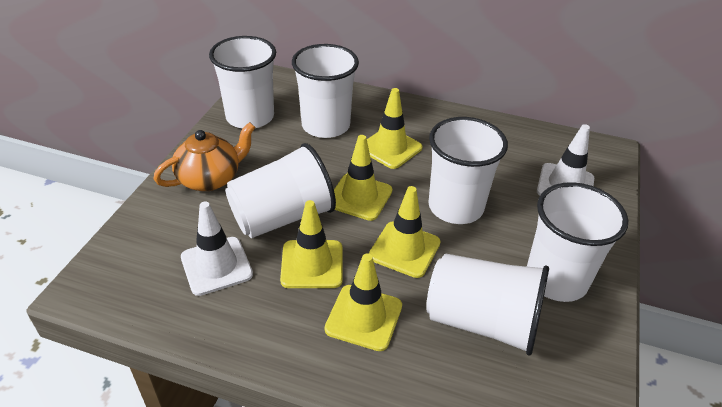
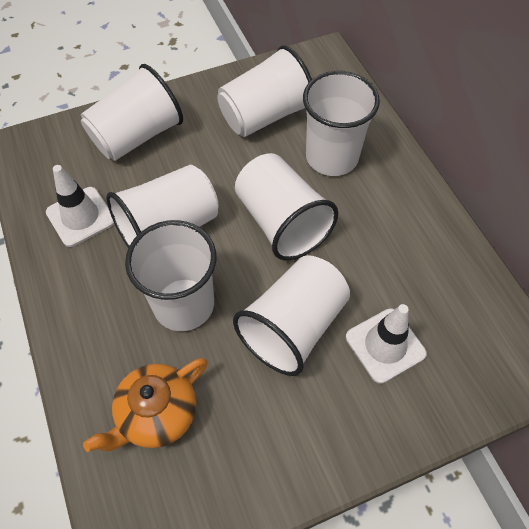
white cup: [209,36,276,129] [225,143,336,238] [292,44,359,138] [426,253,549,355] [428,117,508,224] [527,182,628,302] = 6 -> [81,64,183,161] [106,165,219,248] [125,220,216,331] [217,45,312,137] [233,255,350,376] [235,153,338,260] [303,71,380,176] = 7
yellow traffic cone: [280,200,343,288] [325,253,402,351] [334,135,392,221] [367,88,422,169] [369,186,441,278] = 5 -> none = 0

